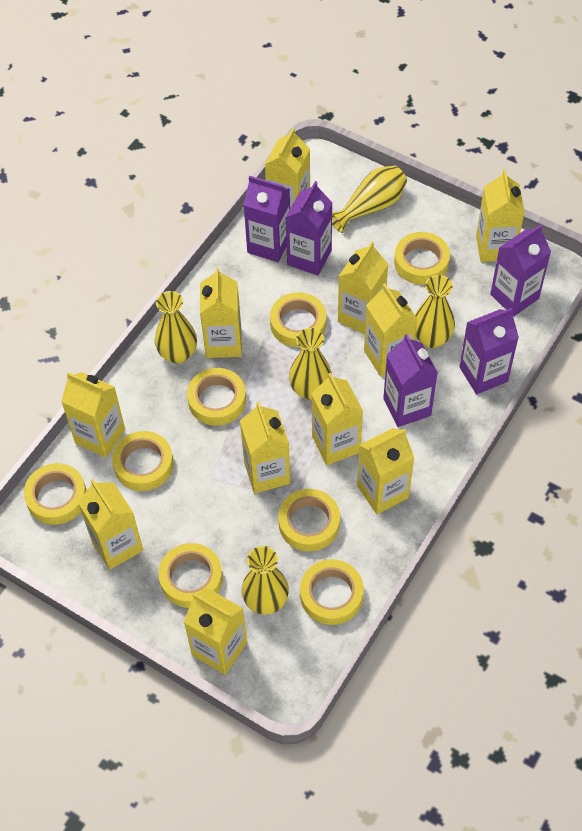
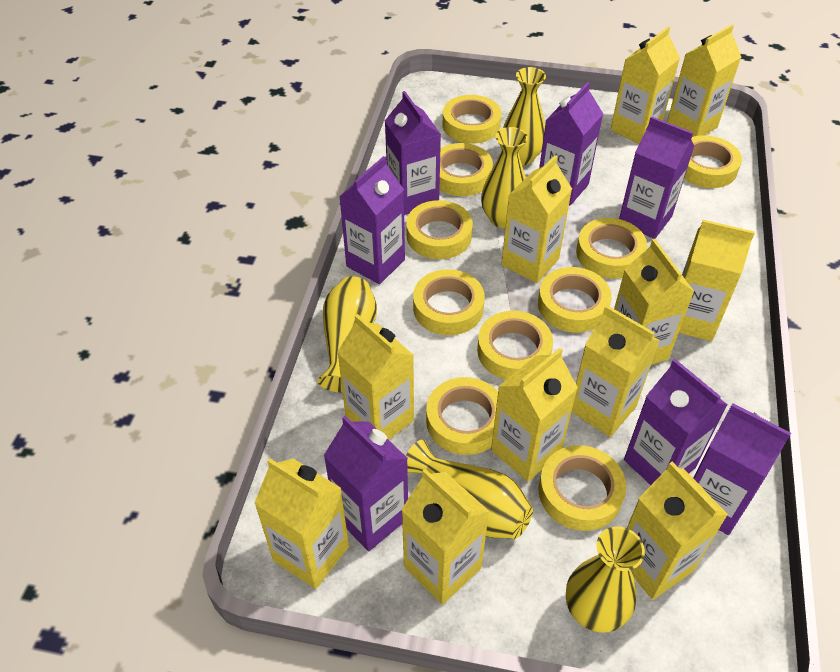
purple carton: [244,176,290,262] [285,181,333,275] [383,334,438,427] [459,308,519,394] [490,225,551,316] = 5 -> [324,416,408,551] [339,156,405,284] [385,91,441,215] [539,82,603,205] [619,116,694,239] [624,359,727,485] [693,403,791,535] = 7
yellow tape: [24,463,87,525] [112,431,174,491] [158,543,223,608] [187,368,246,426] [270,292,326,347] [278,489,340,551] [300,559,364,625] [394,232,450,285] = 8 -> [406,200,473,259] [413,269,485,335] [426,377,498,455] [439,143,493,196] [443,95,501,144] [477,311,553,380] [538,267,612,333] [539,445,626,531] [576,218,647,279] [684,135,742,188] = 10

